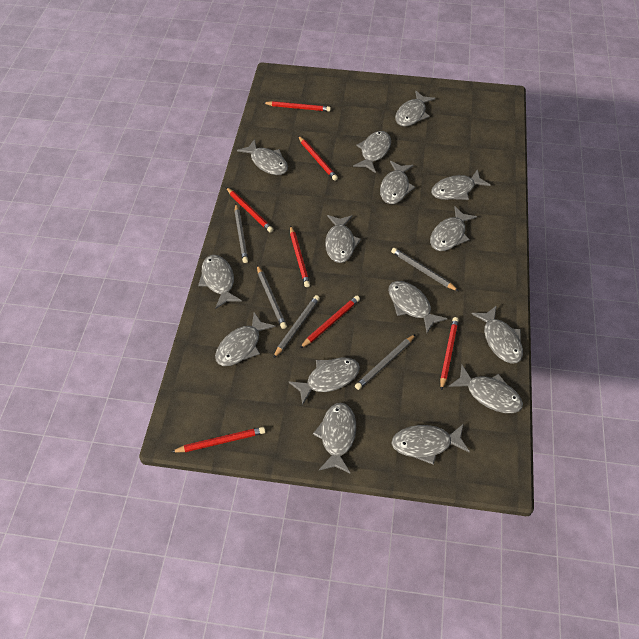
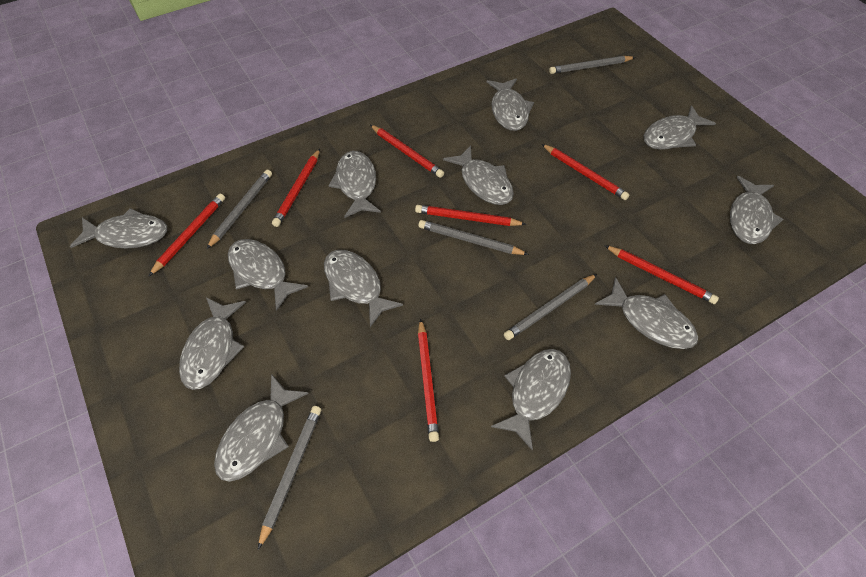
grey fish: [198,255,242,309] [215,312,276,366] [237,139,288,175] [289,358,360,405] [313,403,356,474] [325,215,361,263] [353,131,391,173] [380,161,415,204] [388,281,448,333] [392,424,470,465] [395,91,435,127] [430,206,477,251] [431,169,490,200] [449,365,523,413] [471,305,523,364] = 15 -> [70,208,167,248] [179,298,246,390] [214,374,309,482] [228,239,308,311] [324,250,403,327] [328,151,381,218] [443,145,514,205] [487,78,534,131] [491,349,571,451] [595,277,698,349] [644,105,716,150] [730,176,783,244] = 12

